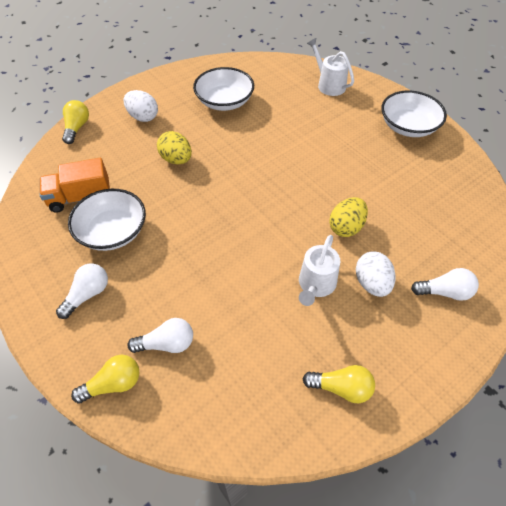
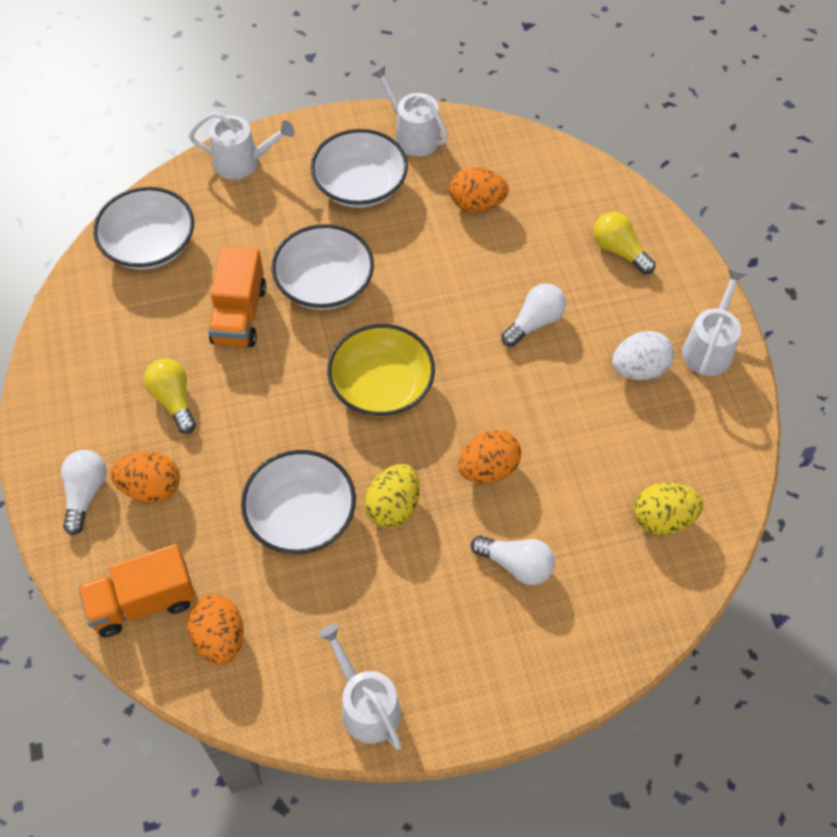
orange egg: none = 0 -> [111,451,180,503] [187,595,244,665] [449,167,509,212] [458,430,521,483] = 4
orange truck: [40,158,110,213] = 1 -> [78,544,196,637] [208,246,266,347] = 2
white bowl: [68,189,146,251] [193,67,254,111] [381,91,447,137] = 3 -> [93,187,194,270] [241,450,356,554] [272,224,374,310] [311,129,408,208] = 4
white egg: [124,90,158,122] [356,251,395,297] = 2 -> [612,331,674,380] = 1
white watering can: [299,235,340,306] [307,38,354,96] = 2 -> [189,112,294,179] [318,624,402,750] [371,66,448,156] [682,269,746,376] = 4
yellow bowl: none = 0 -> [327,324,435,417] = 1
yellow light bulb: [62,100,89,144] [71,355,139,403] [303,365,375,403] = 3 -> [144,358,196,434] [593,212,656,275] = 2

